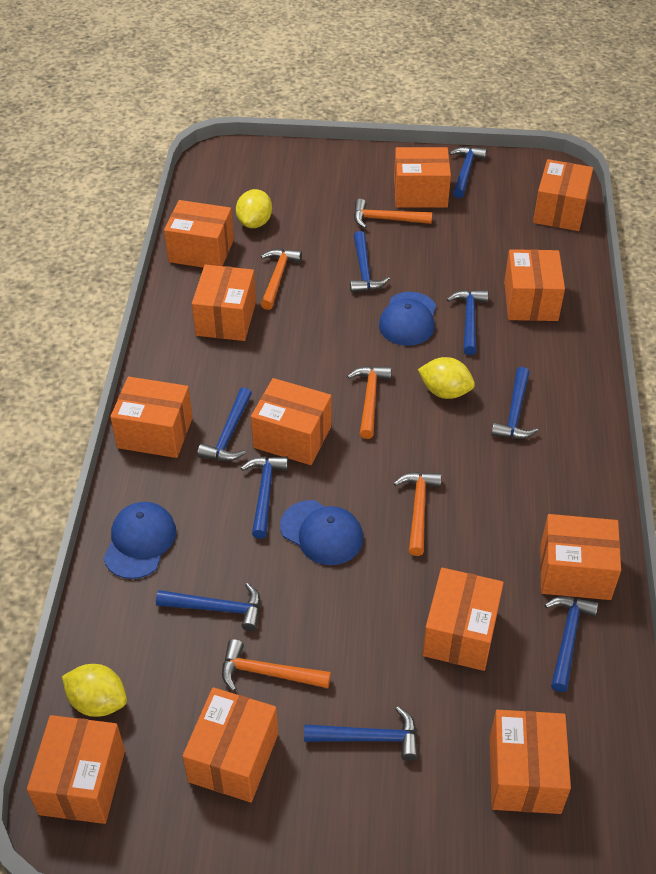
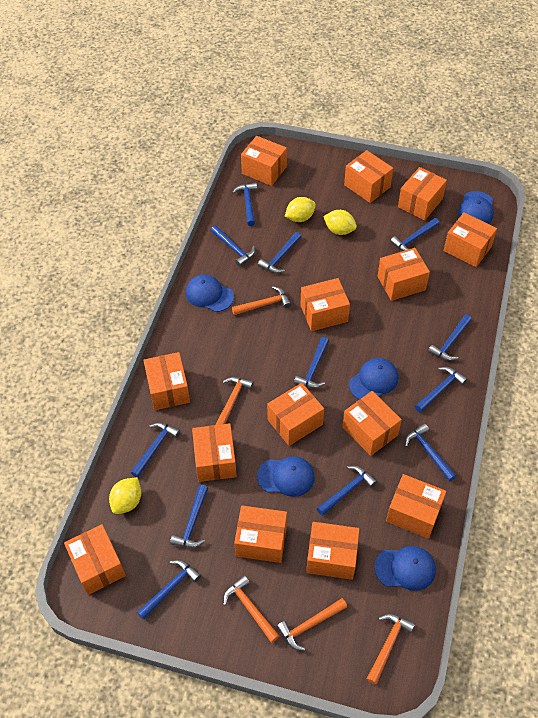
blue cap: [103,502,176,579] [280,500,363,565] [379,292,436,346] = 3 -> [186,275,234,312] [257,456,315,497] [349,358,398,399] [374,546,436,591] [458,191,494,224] = 5
blue hammer: [156,583,261,631] [197,387,252,461] [241,456,288,539] [304,706,418,761] [350,231,390,293] [447,290,488,355] [449,146,487,198] [491,367,539,439] [545,596,598,692] = 9 -> [131,422,180,477] [137,560,201,620] [170,485,208,548] [211,225,255,267] [232,183,257,226] [258,232,301,273] [294,337,329,388] [317,466,377,516] [390,218,440,251] [405,423,456,482] [415,367,467,413] [428,315,472,361] = 12
orange box: [27,715,125,824] [110,377,193,458] [164,200,234,268] [182,687,278,802] [192,265,256,341] [251,378,331,465] [394,147,451,208] [422,567,504,671] [490,710,571,814] [504,249,565,321] [533,159,593,231] [540,514,621,600] = 12 -> [64,524,126,595] [143,352,190,410] [192,423,237,482] [234,505,287,563] [241,136,287,186] [267,383,324,446] [300,278,350,331] [306,522,359,580] [342,391,402,456] [344,150,393,203] [378,248,430,301] [386,474,446,539] [398,167,447,221] [444,212,497,267] = 14

